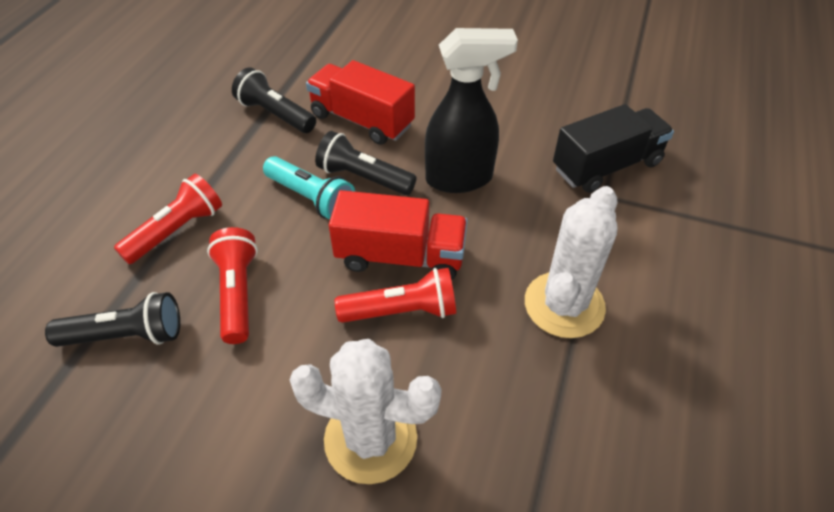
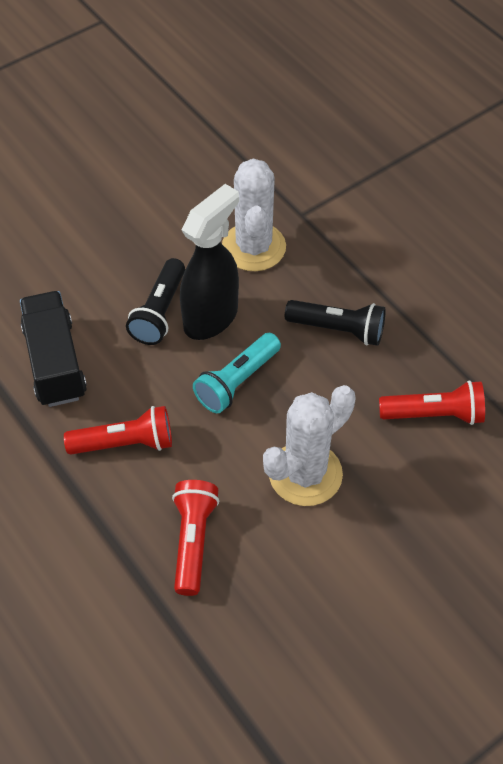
black flashlight: [45,292,180,347] [232,67,316,133] [315,131,416,195] = 3 -> [126,258,185,345] [285,300,385,346] = 2
red truck: [306,60,415,145] [329,190,468,280] = 2 -> none = 0

